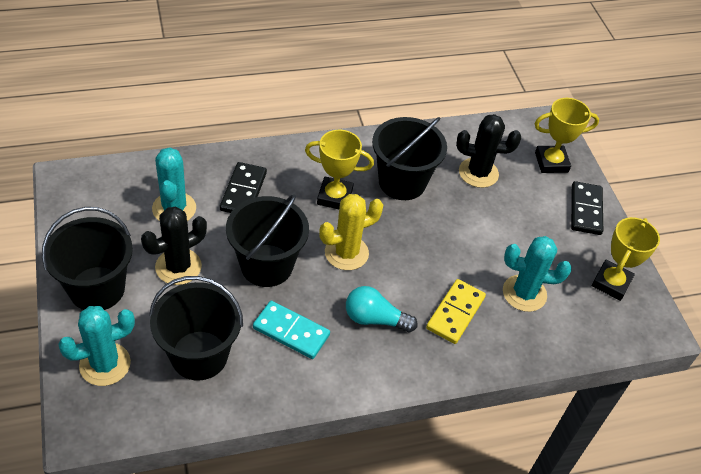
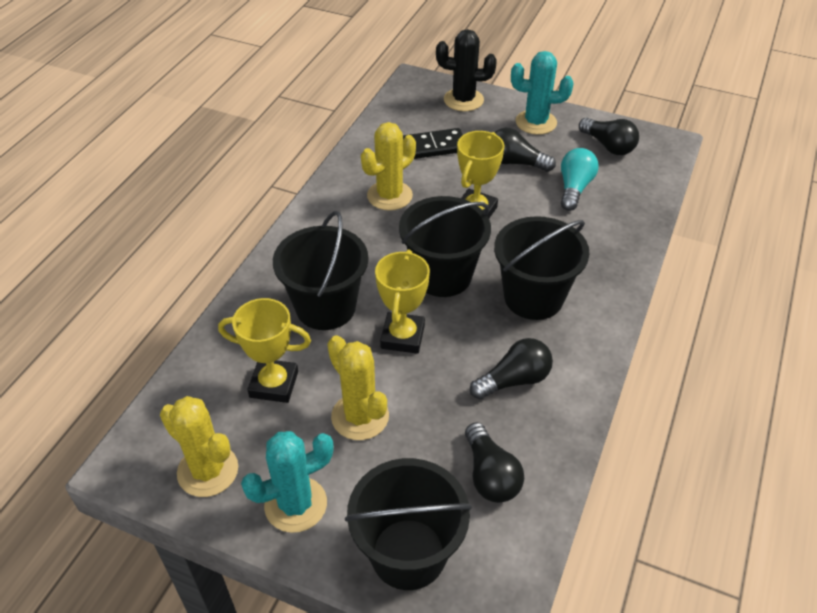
black cactus: [141,206,207,285] [456,114,521,188] = 2 -> [436,29,497,111] = 1
black domino: [220,162,267,213] [571,181,603,235] = 2 -> [403,128,463,159] = 1
black light bulb: none = 0 -> [465,422,524,503] [470,338,553,399] [495,128,556,172] [579,117,639,155] = 4
turquoise cactus: [58,306,135,386] [152,147,196,221] [503,236,571,312] = 3 -> [241,431,334,533] [511,51,573,135] = 2
turquoise domino: [253,301,330,359] = 1 -> none = 0
yellow cactus: [319,194,383,270] = 1 -> [160,396,238,497] [327,335,389,440] [361,122,416,211] = 3
yellow domino: [426,279,486,344] = 1 -> none = 0

